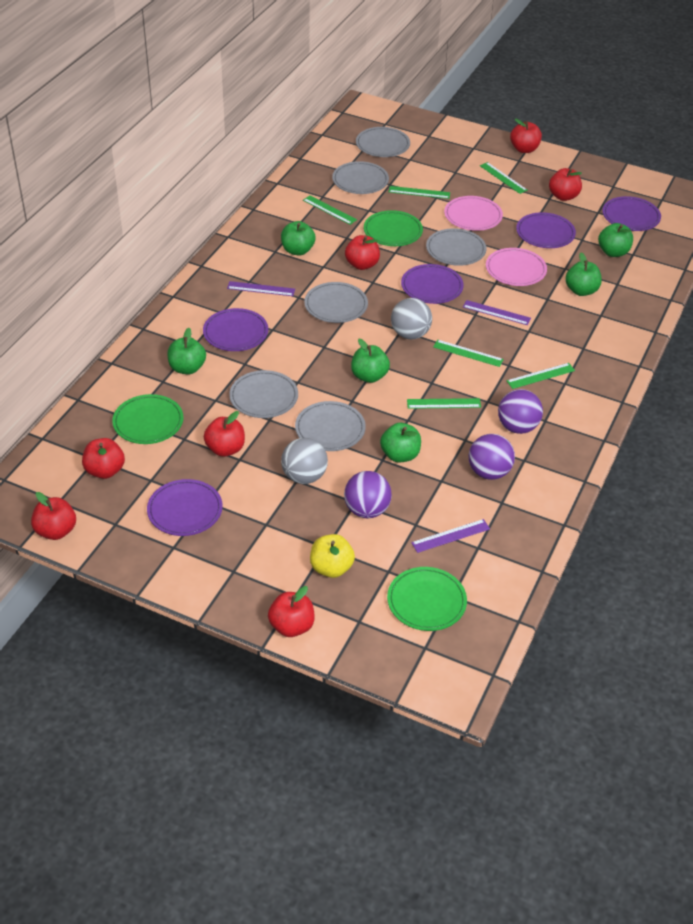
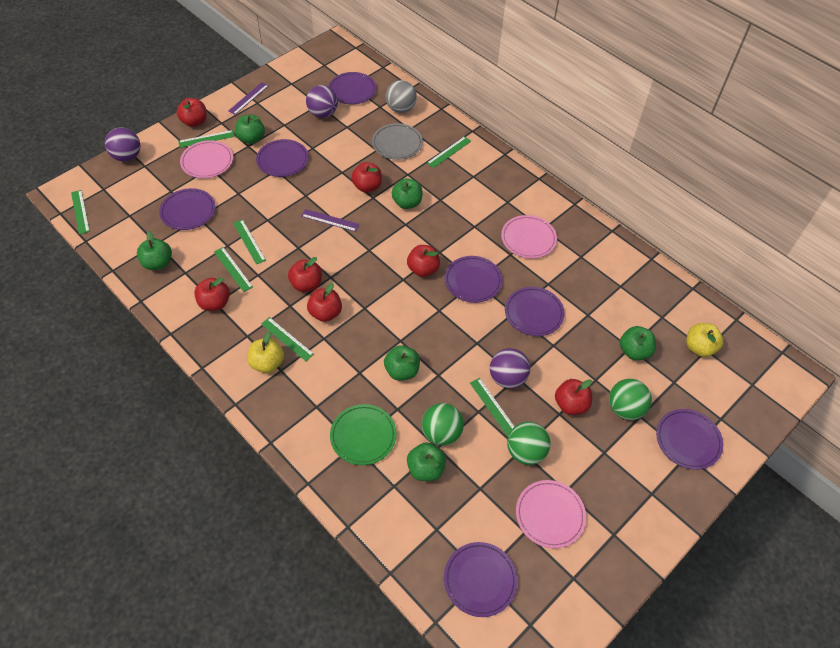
green ball: none = 0 -> [422,403,464,446] [507,422,550,465] [609,379,652,420] = 3
green plate: [112,394,183,444] [364,210,423,246] [387,567,467,631] = 3 -> [330,404,397,465] = 1
green ruler: [303,196,357,225] [389,186,450,199] [407,398,481,409] [433,340,504,367] [480,162,527,194] [507,363,575,389] = 6 -> [71,190,90,234] [178,130,235,148] [214,247,253,292] [233,219,266,264] [261,317,314,361] [427,136,471,168] [470,378,515,436] = 7
grey ball: [281,438,328,484] [391,298,432,339] = 2 -> [385,80,417,113] = 1
grey plate: [229,370,298,418] [295,401,366,451] [304,282,368,323] [332,161,389,194] [356,127,410,157] [426,228,486,266] = 6 -> [372,123,423,160] = 1
pink plate: [444,196,503,231] [486,248,547,286] = 2 -> [180,140,233,178] [501,215,557,258] [516,480,586,548] = 3
purple plate: [147,479,223,536] [203,308,268,351] [401,264,464,304] [516,212,576,248] [602,196,661,231] = 5 -> [159,188,215,230] [256,139,309,177] [328,72,377,104] [444,256,502,303] [444,542,518,617] [505,287,565,336] [656,409,723,470] = 7
purple ruler: [227,281,295,296] [411,519,490,553] [463,300,531,325] = 3 -> [228,82,269,115] [301,209,360,232] = 2
yellow apple: [310,534,355,578] = 1 -> [247,331,284,373] [686,323,724,357] = 2

